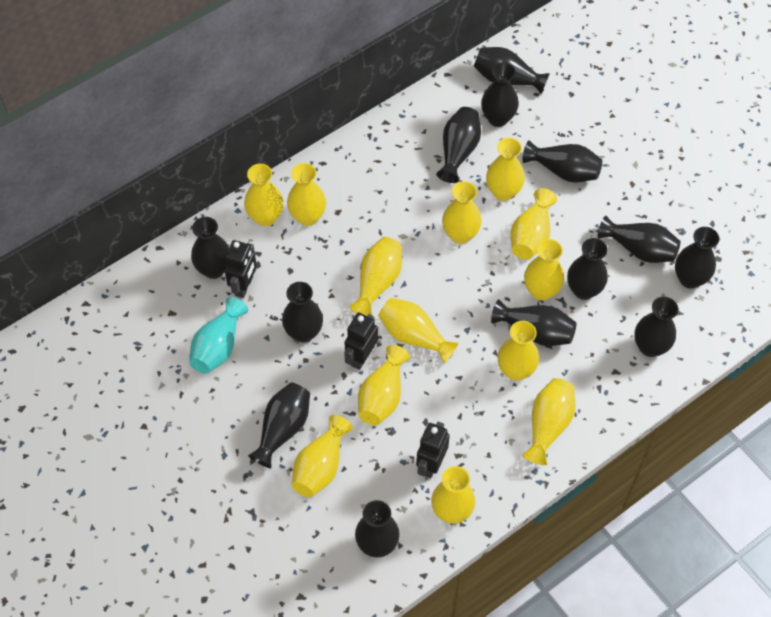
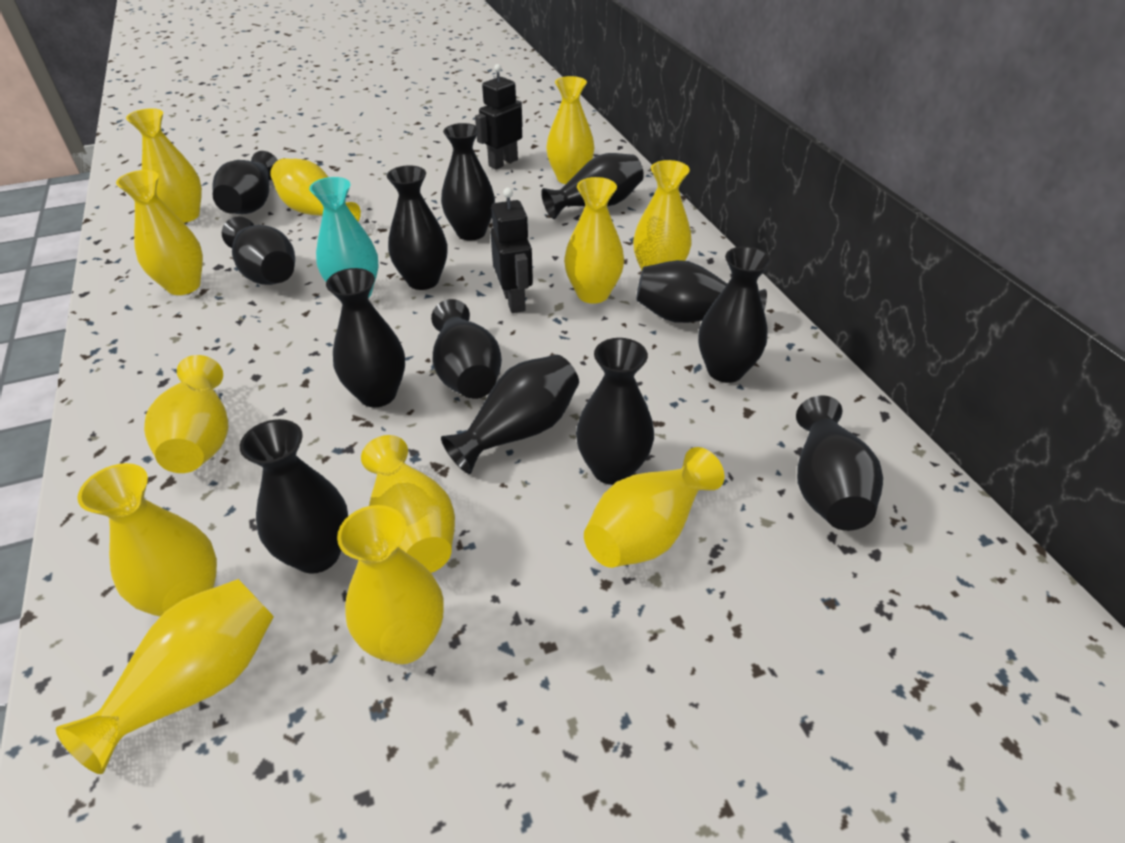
black robot: [225,240,257,298] [344,313,378,370] [416,421,450,478] = 3 -> [475,64,523,170] [490,188,533,313] = 2
yellow vase: [244,164,283,227] [287,163,326,226] [292,415,353,497] [349,237,402,316] [358,345,410,425] [378,298,459,364] [431,466,475,524] [442,181,482,244] [486,138,525,201] [497,321,539,381] [510,188,557,260] [522,378,575,465] [524,239,564,301] = 13 -> [56,579,274,774] [77,463,217,617] [116,170,203,295] [126,108,202,223] [144,355,229,473] [270,158,361,221] [337,505,443,664] [361,435,455,573] [546,76,595,184] [564,177,624,304] [584,447,725,568] [633,160,692,271] = 12

